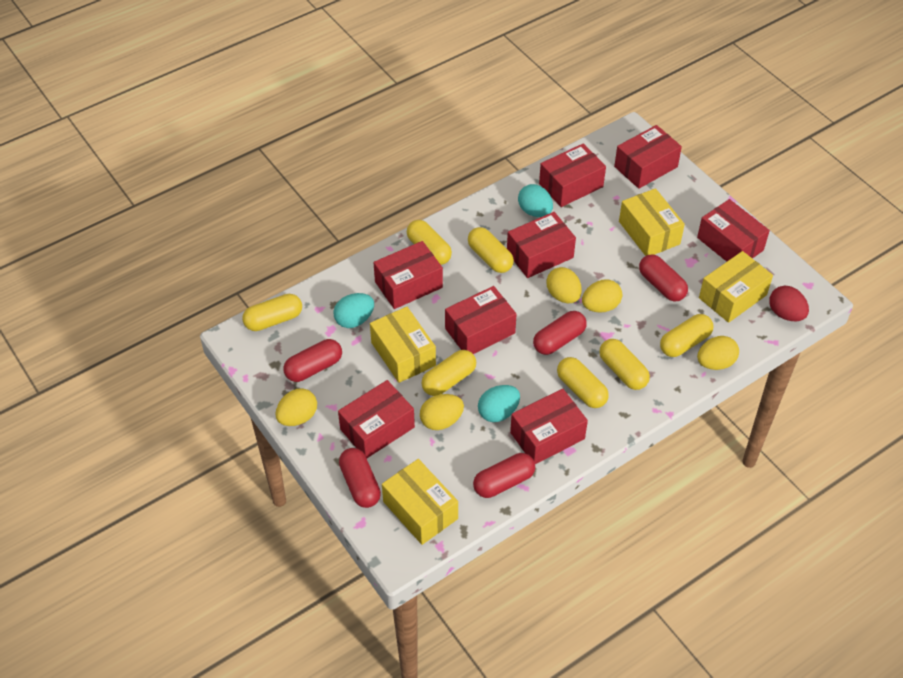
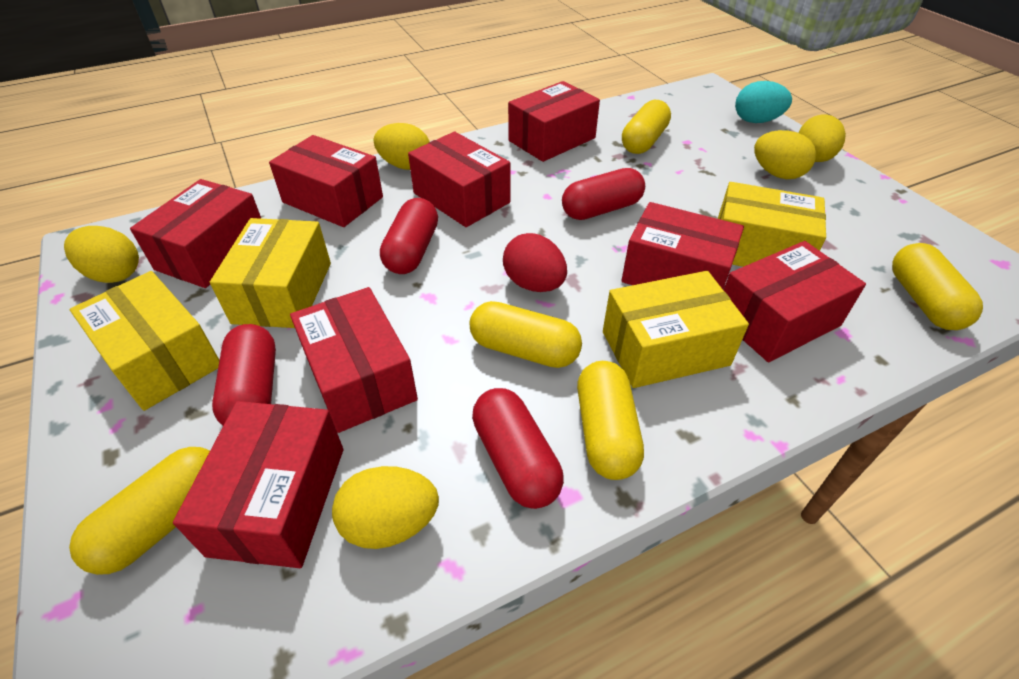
red capsule: [283,339,342,382] [339,448,381,508] [473,453,535,498] [533,311,587,355] [639,254,688,302] = 5 -> [212,324,276,425] [380,198,438,274] [472,388,564,509] [562,168,645,220] = 4
turquoise egg: [333,293,374,328] [478,385,520,422] [518,184,553,217] = 3 -> [735,81,792,123] = 1
yellow capsule: [242,294,302,331] [407,220,452,265] [421,350,476,396] [468,227,514,273] [557,357,609,408] [599,339,650,390] [660,314,713,357] = 7 -> [69,447,210,575] [470,301,582,368] [577,361,644,480] [622,100,671,154] [892,243,983,330] = 5

